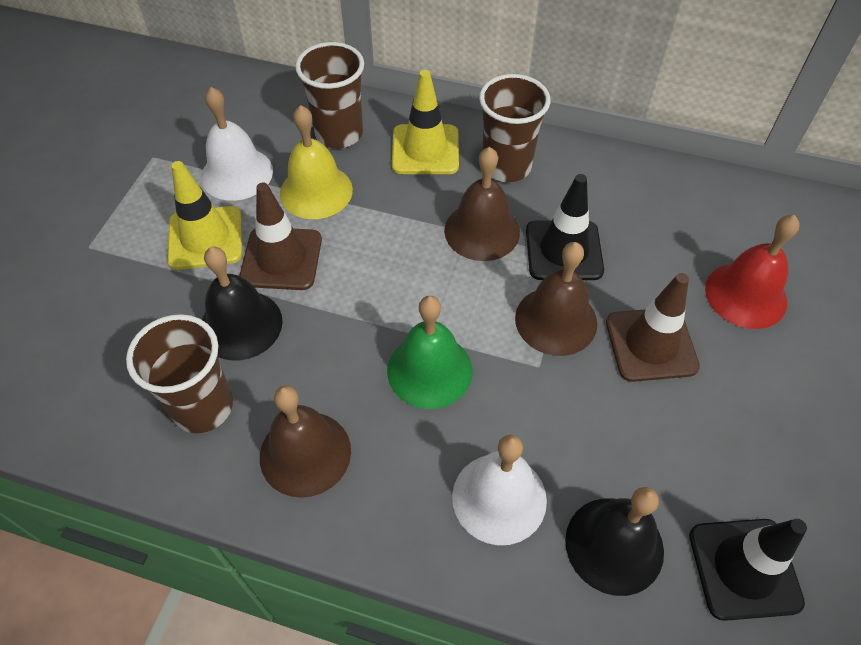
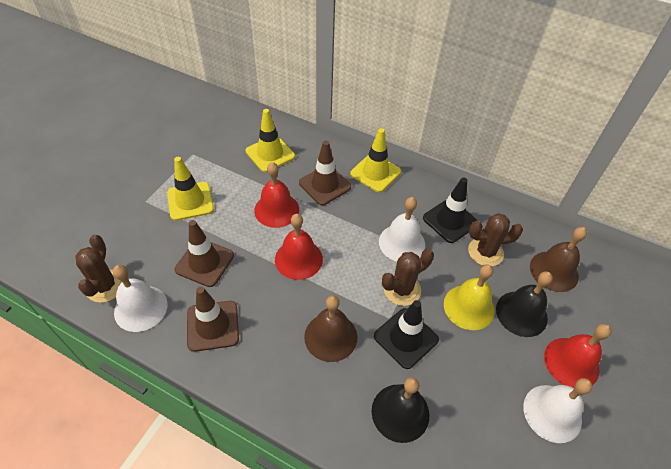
brown bell: [260,386,351,498] [444,147,520,261] [515,242,597,356] = 3 -> [304,295,357,362] [530,227,587,292] = 2
brown cactus: none = 0 -> [75,235,122,303] [382,249,434,306] [468,213,523,266] = 3
brown cup: [126,314,233,433] [295,42,364,148] [479,74,550,182] = 3 -> none = 0
brown traffic cone: [239,183,322,290] [606,273,700,382] = 2 -> [175,220,234,287] [187,287,239,352] [299,141,351,205] = 3
green bell: [387,295,473,409] = 1 -> none = 0
red bell: [705,215,800,329] = 1 -> [254,162,299,228] [275,214,323,280] [544,324,611,388] = 3
white bell: [201,87,273,201] [452,435,547,545] = 2 -> [113,265,168,332] [379,197,425,261] [523,378,593,443] = 3
yellow traffic cone: [167,161,242,270] [392,70,459,174] = 2 -> [167,157,214,221] [246,109,295,172] [350,128,401,192] = 3

